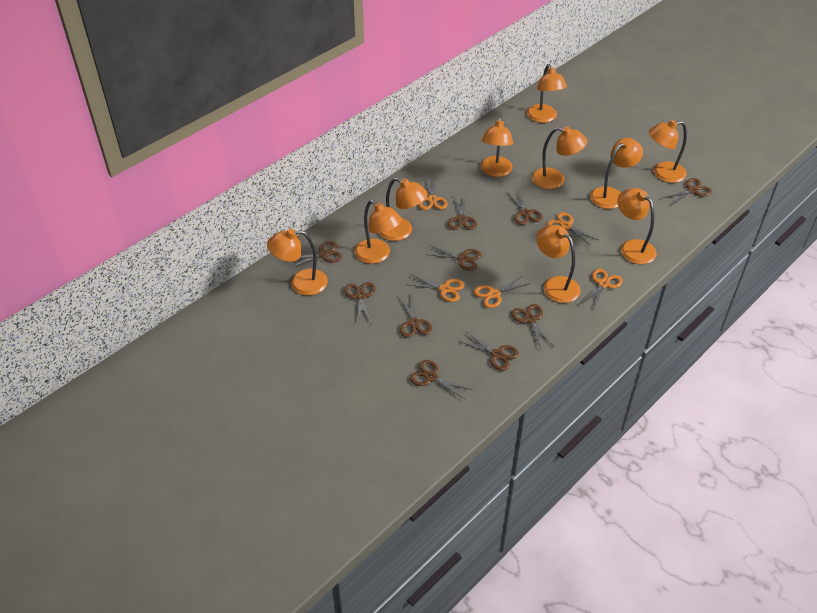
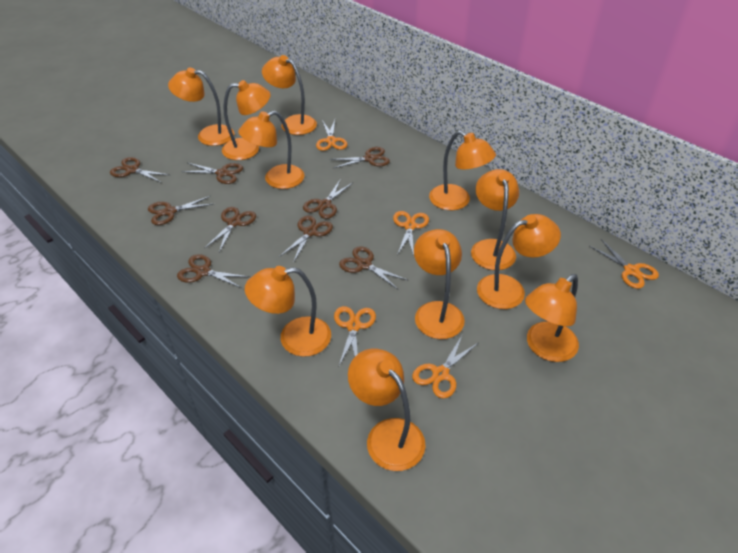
brown scissors: [290,241,342,268] [344,282,376,325] [399,295,432,338] [409,360,472,399] [425,245,482,271] [448,195,477,230] [459,331,519,371] [507,191,543,225] [511,304,554,349] [663,178,712,205] = 10 -> [110,157,169,182] [148,196,213,225] [177,254,250,288] [181,163,243,184] [204,207,256,253] [279,216,333,263] [303,179,353,219] [329,147,390,168] [339,246,409,289] = 9
orange lamp: [267,229,328,295] [355,200,402,264] [379,178,428,241] [480,116,513,177] [527,64,567,123] [532,126,587,189] [536,225,581,303] [590,138,643,209] [617,188,657,264] [649,120,687,183] = 10 -> [168,68,235,146] [222,80,271,160] [238,111,304,189] [245,266,331,357] [262,55,317,135] [348,349,426,471] [414,229,465,339] [429,131,496,210] [471,169,519,270] [477,214,561,309] [525,274,579,362] = 11

